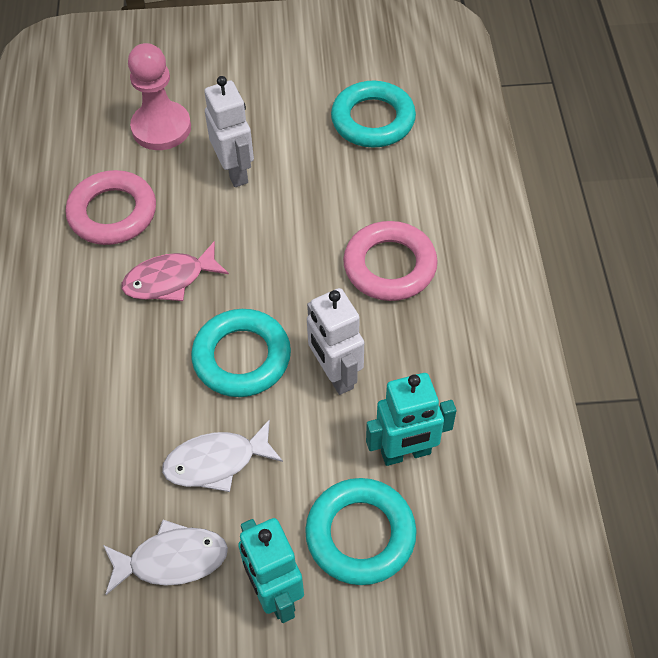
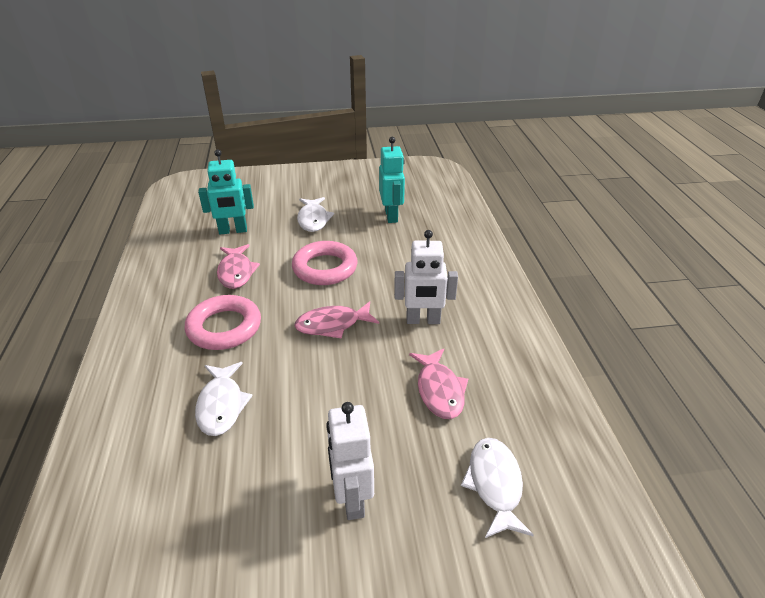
pink fish: [121,241,229,301] = 1 -> [217,244,260,289] [294,301,379,339] [409,348,468,419] = 3
pink pawn: [128,43,191,150] = 1 -> none = 0
turquoise ring: [191,309,291,397] [305,478,417,585] [331,81,416,148] = 3 -> none = 0
white fish: [103,520,228,595] [162,419,283,492] = 2 -> [195,362,253,436] [297,197,334,232] [461,438,534,538] = 3

